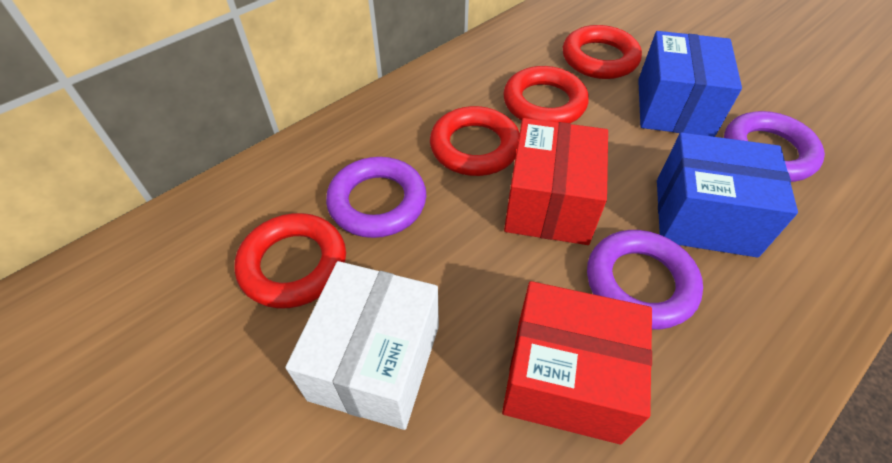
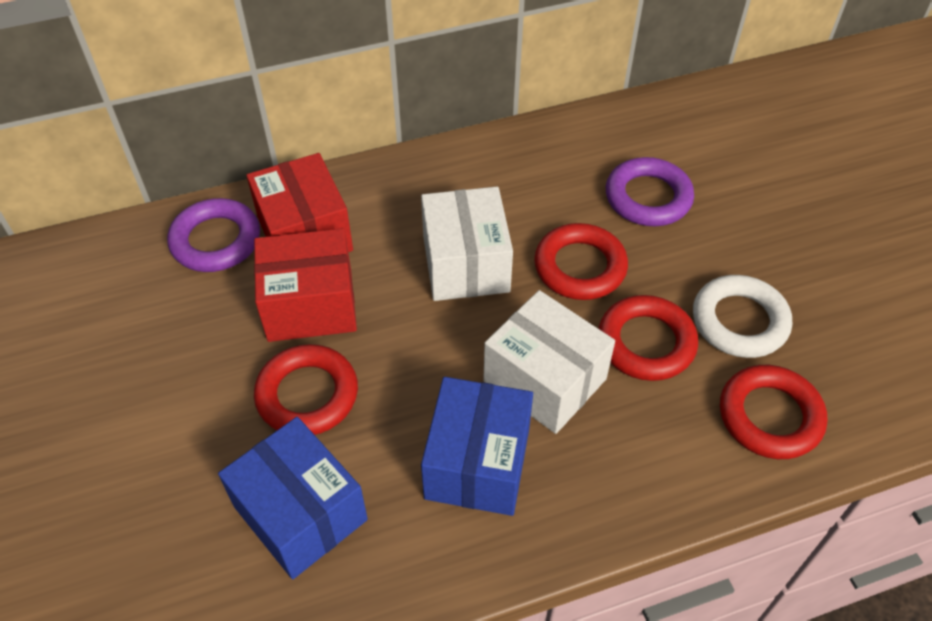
purple ring: [326,157,426,238] [587,230,703,330] [724,111,825,182] = 3 -> [167,198,260,272] [606,157,694,226] = 2
white box: [285,261,439,430] = 1 -> [421,187,513,301] [483,290,615,434] = 2
white ring: none = 0 -> [693,275,792,358] = 1

